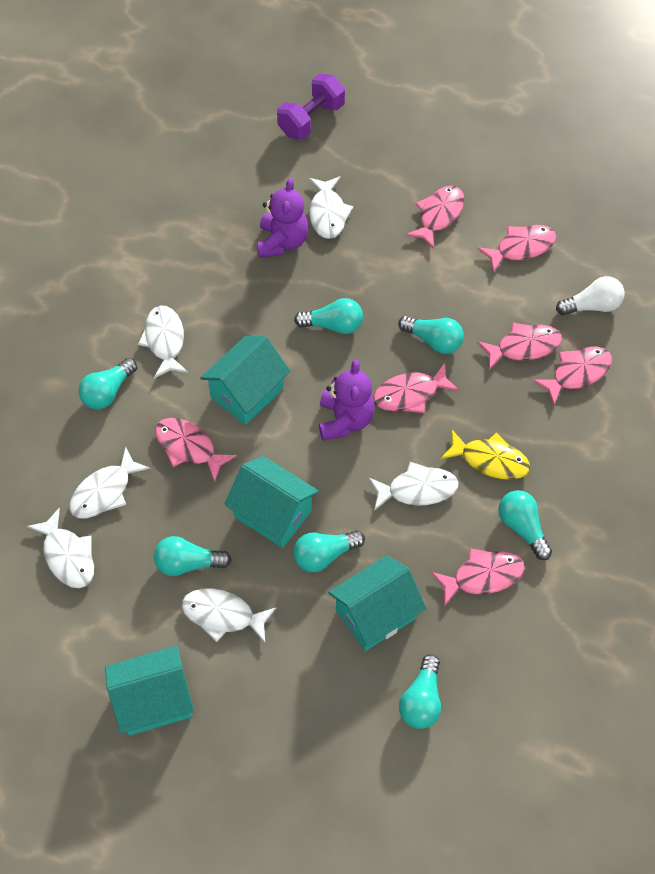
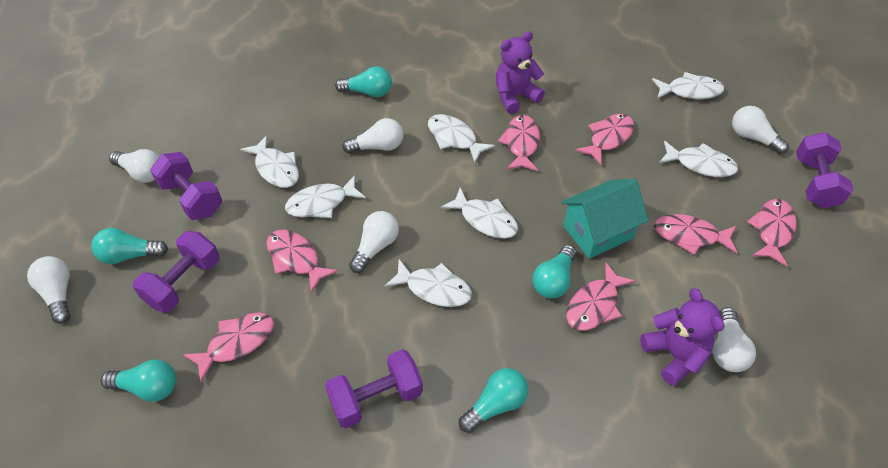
purple dumbbell: [277,74,345,140] = 1 -> [133,231,220,313] [150,152,222,220] [325,349,423,428] [796,132,854,208] = 4
turquoise house: [105,646,194,736] [200,336,290,425] [224,456,319,548] [328,555,427,651] = 4 -> [561,179,649,259] = 1
turquoise light bulb: [78,358,137,409] [154,536,232,576] [293,530,365,572] [294,298,363,334] [398,316,464,354] [399,654,441,729] [498,490,552,560] = 7 -> [91,228,168,264] [101,359,176,402] [335,66,392,97] [459,368,528,433] [532,245,576,298] = 5
white fish: [27,508,94,588] [69,447,151,518] [138,306,188,378] [182,589,276,643] [309,176,354,239] [368,462,459,511] = 6 -> [240,135,299,188] [285,175,366,218] [385,259,472,307] [428,114,495,162] [441,187,518,239] [652,72,724,99] [659,141,738,177] = 7
white light bulb: [556,276,625,315] = 1 -> [27,256,70,324] [109,149,159,183] [342,118,403,154] [349,211,399,273] [713,307,756,372] [732,106,789,154] = 6
yellow fish: [440,429,530,480] = 1 -> none = 0

